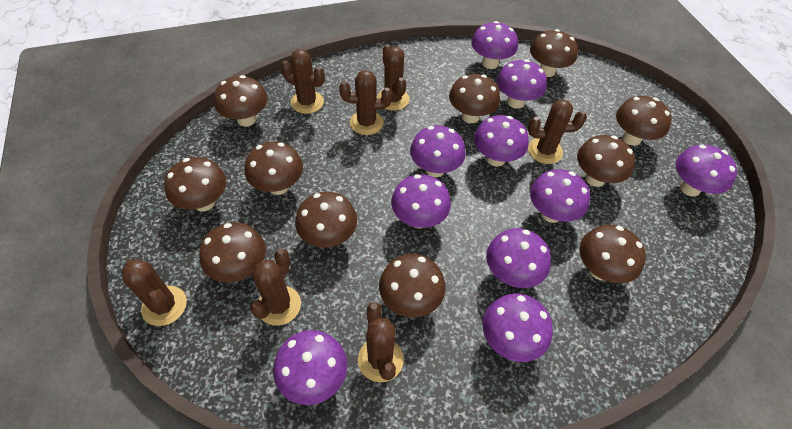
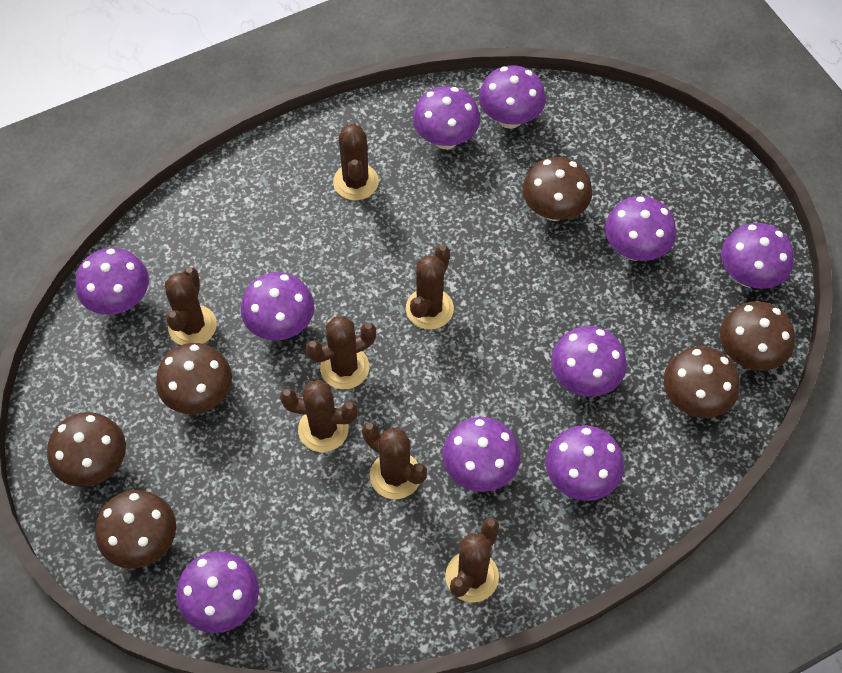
brown mushroom: [164,157,226,211] [199,222,266,283] [214,75,268,126] [245,142,303,195] [295,192,357,248] [379,254,445,317] [449,74,500,123] [530,29,578,77] [577,135,635,187] [579,225,646,284] [616,96,672,146] = 11 -> [47,412,126,487] [95,490,176,569] [156,343,232,414] [522,157,592,221] [664,346,740,418] [720,301,795,371] = 6

